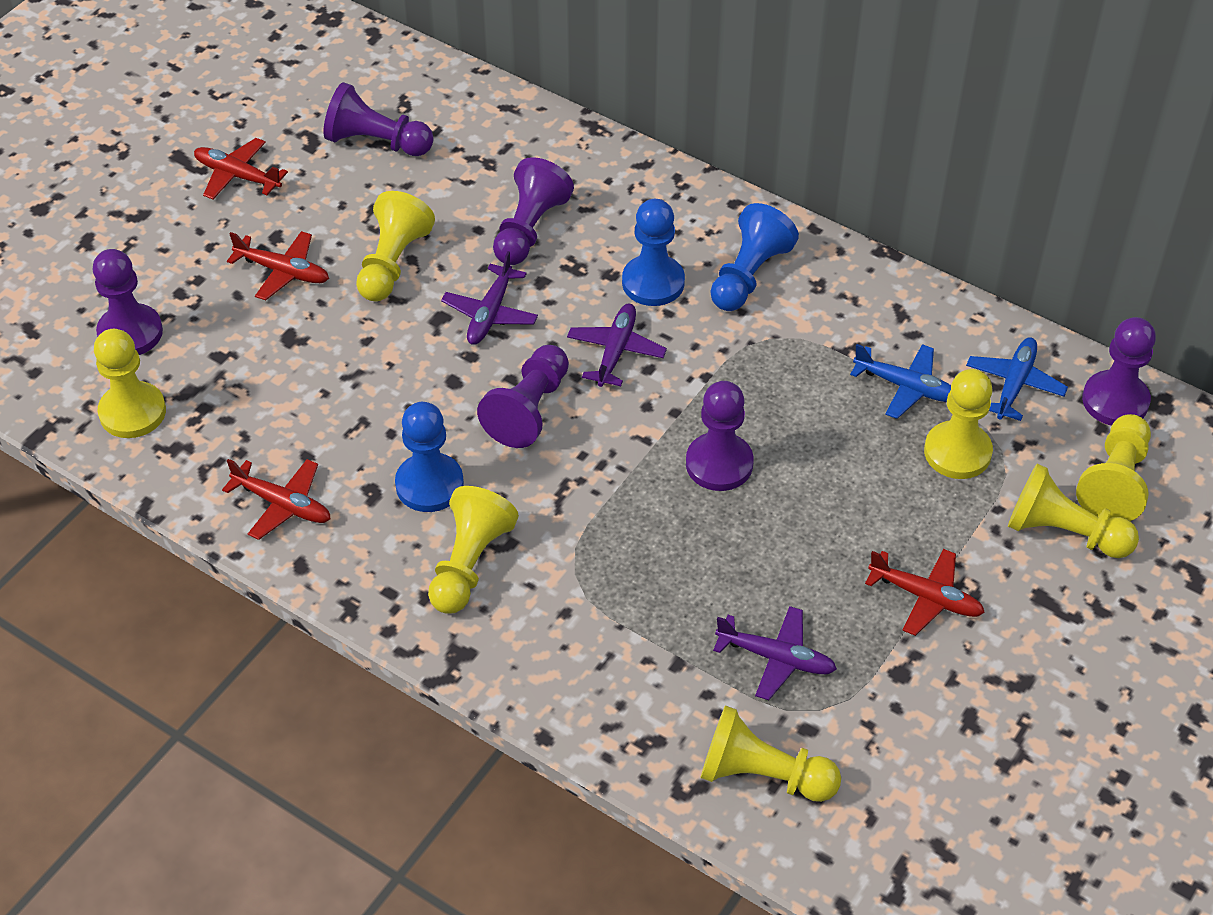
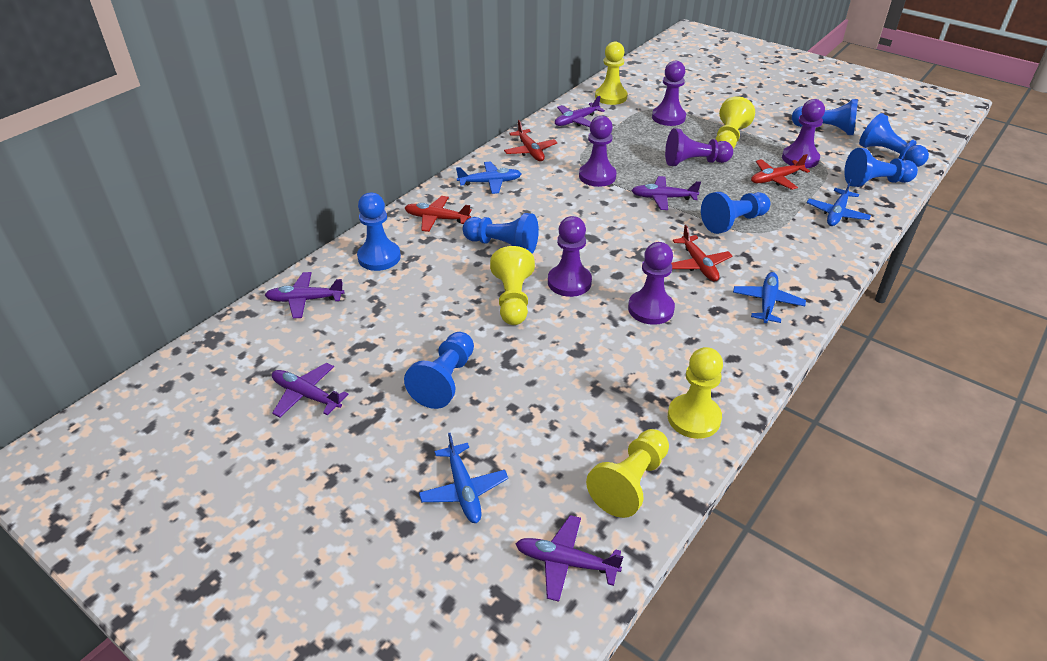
blue pawn: [395,402,464,512] [622,199,685,306] [711,203,799,311] = 3 -> [357,193,401,271] [404,332,474,409] [463,213,539,254] [701,192,770,234] [792,99,858,135] [844,148,918,187] [859,113,929,167] = 7
blue plane: [850,344,951,419] [966,337,1068,421] = 2 -> [419,433,508,523] [456,161,521,194] [733,272,806,323] [807,179,871,226] = 4
purple plane: [441,251,538,345] [567,304,667,387] [713,606,837,700] = 3 -> [265,272,344,318] [272,363,348,417] [515,515,624,602] [555,96,605,127] [631,176,701,210] = 5
yellow pawn: [94,329,166,438] [356,191,435,302] [428,486,519,614] [701,705,841,802] [924,369,993,479] [1008,464,1139,558] [1076,414,1151,521] = 7 -> [490,246,535,325] [586,429,669,518] [595,41,628,105] [668,347,723,439] [716,96,755,148] = 5

